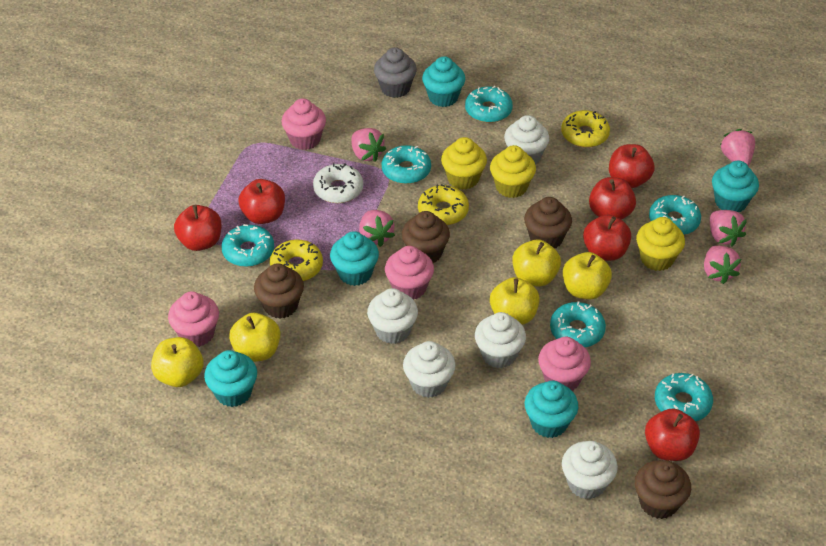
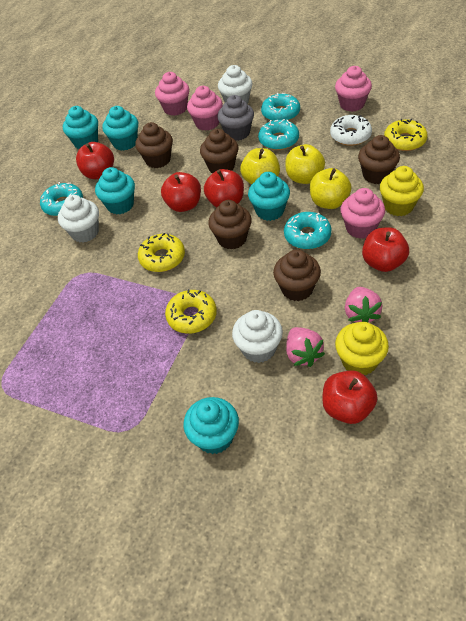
brown cupcake: [254,263,304,319] [402,211,450,263] [524,197,572,248] [635,460,691,519] = 4 -> [135,122,173,168] [200,129,239,173] [208,200,252,250] [273,249,321,301] [358,135,400,184] = 5
pink strawberry: [351,128,386,162] [359,210,395,247] [704,245,741,284] [710,210,747,246] [720,129,755,166] = 5 -> [286,327,325,367] [345,287,382,323] = 2
red apple: [174,205,222,251] [238,179,285,224] [583,215,631,261] [589,177,636,219] [609,144,655,188] [645,409,700,461] = 6 -> [76,142,114,179] [161,172,201,212] [204,169,244,207] [322,370,378,424] [362,227,409,272] = 5
turquoise donut: [222,224,274,267] [382,145,431,184] [465,86,513,123] [550,301,606,347] [649,195,701,235] [655,373,713,421] = 6 -> [40,182,83,216] [258,119,299,150] [261,93,300,121] [284,212,332,249] = 4
white cupcake: [367,288,418,344] [403,341,455,398] [475,312,526,368] [504,115,549,165] [562,441,618,499] = 5 -> [58,195,99,243] [218,65,253,104] [232,310,283,363] = 3
yellow apple: [151,337,203,387] [229,313,280,362] [490,277,540,325] [513,239,561,287] [563,252,612,299] = 5 -> [240,148,280,184] [285,144,325,184] [310,168,351,209] = 3
yellow cupcake: [441,137,487,190] [490,145,536,198] [636,217,685,271] = 3 -> [335,322,389,375] [380,166,424,216] = 2

